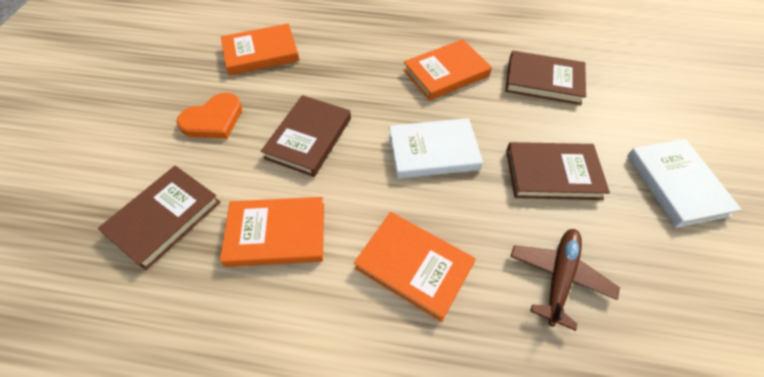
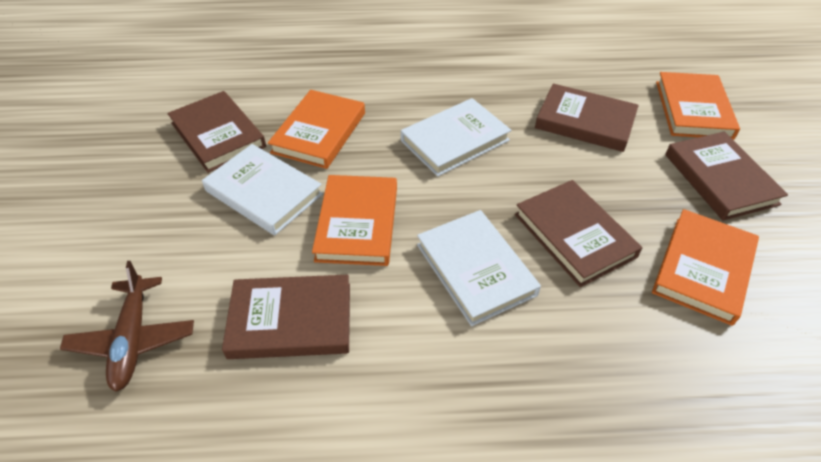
brown book: [98,166,220,270] [261,95,351,177] [505,51,586,105] [506,142,610,200] = 4 -> [168,91,266,173] [222,275,350,359] [515,180,643,287] [535,84,639,152] [665,132,788,221] = 5
orange heart: [177,93,242,139] = 1 -> none = 0
white book: [389,118,483,179] [627,139,742,228] = 2 -> [202,144,323,235] [401,98,511,177] [417,210,541,326] = 3

